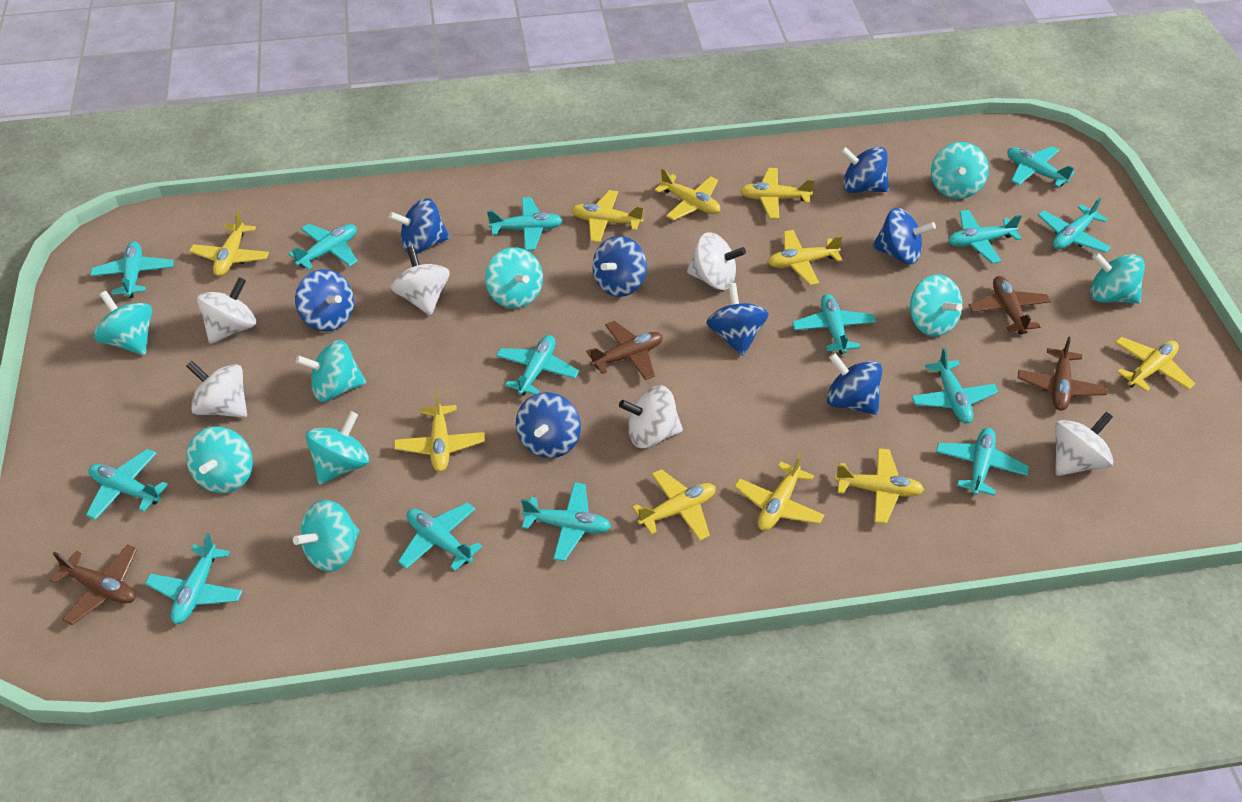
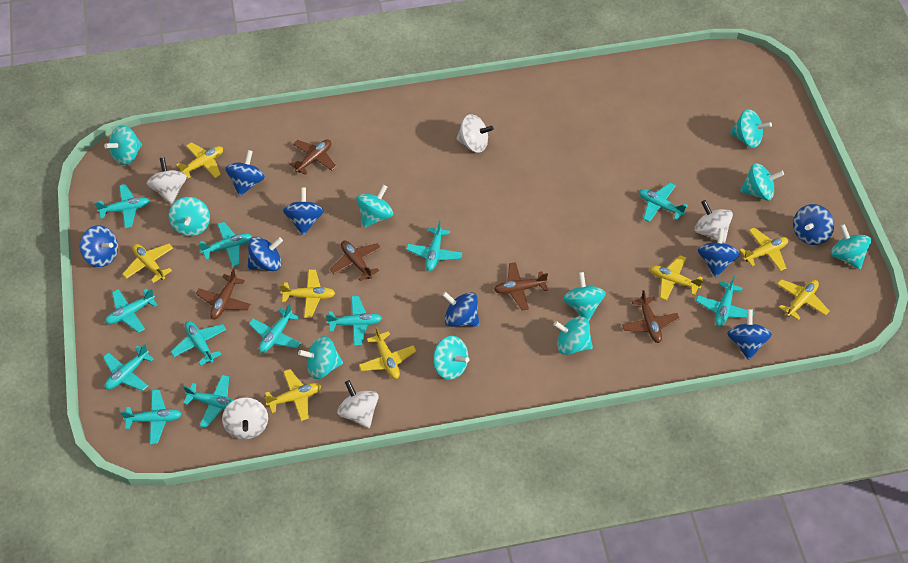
brown plane: [50,544,137,625] [586,321,663,380] [969,276,1051,335] [1018,336,1107,411] = 4 -> [196,269,251,319] [290,139,336,175] [330,240,381,281] [494,262,548,310] [622,290,680,343] = 5
turquoise plane: [86,449,168,520] [90,242,174,298] [145,533,243,624] [289,224,358,270] [398,502,483,571] [487,197,563,251] [496,335,579,396] [521,482,611,561] [792,294,876,354] [911,347,999,423] [936,428,1029,495] [948,210,1022,264] [1007,146,1075,187] [1038,198,1111,253] = 14 -> [94,184,150,228] [103,344,154,391] [105,288,158,333] [120,390,182,444] [171,321,226,366] [183,375,234,428] [199,222,252,266] [249,304,301,353] [326,296,382,346] [406,221,462,271] [639,183,688,222] [696,276,754,327] = 12
turquoise spinning top: [94,291,152,355] [186,427,253,493] [293,500,359,572] [296,340,366,402] [305,411,369,485] [485,247,543,308] [910,274,962,337] [931,142,989,199] [1090,252,1145,304] = 9 -> [104,125,142,165] [168,197,210,236] [298,336,343,379] [356,184,393,228] [433,336,469,380] [553,316,593,355] [563,272,606,321] [730,109,772,148] [740,163,784,200] [831,224,871,269] = 10
white spinning top: [186,361,247,418] [197,277,256,344] [390,246,450,316] [619,386,683,448] [687,232,746,290] [1055,412,1113,476] = 6 -> [146,157,187,204] [222,397,268,439] [337,380,379,428] [456,114,494,153] [695,200,733,243] = 5
yellow plane: [189,211,269,276] [394,392,485,472] [571,190,644,243] [632,469,716,541] [654,168,720,221] [734,454,824,531] [740,168,815,219] [768,230,842,286] [835,448,924,524] [1115,337,1195,392] = 10 -> [122,244,173,283] [176,142,223,178] [265,369,321,421] [279,269,335,318] [359,327,416,379] [650,255,703,301] [740,227,788,271] [777,279,829,320] = 8

